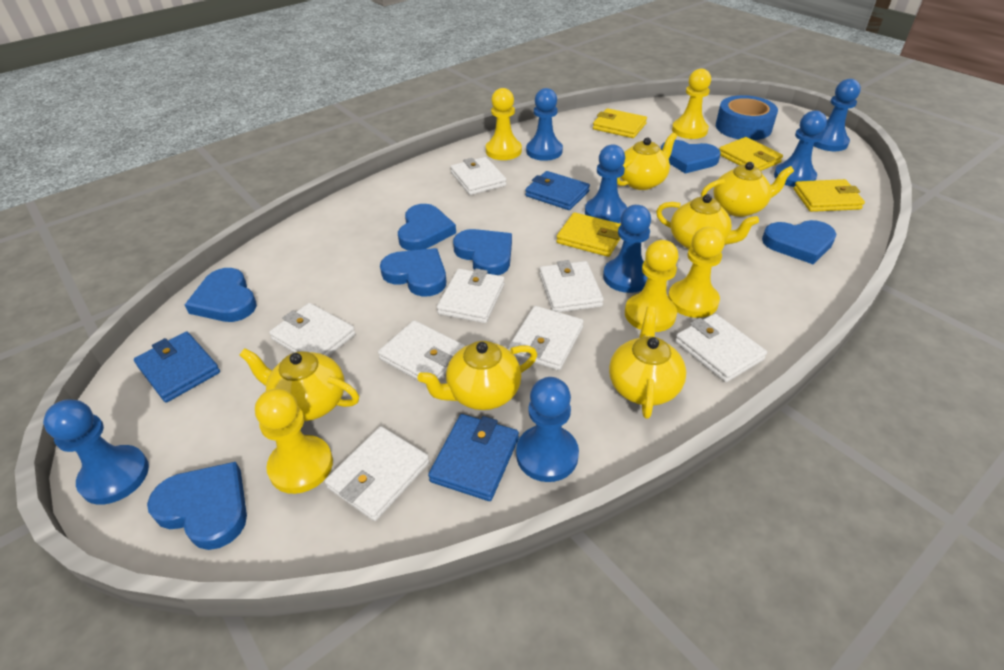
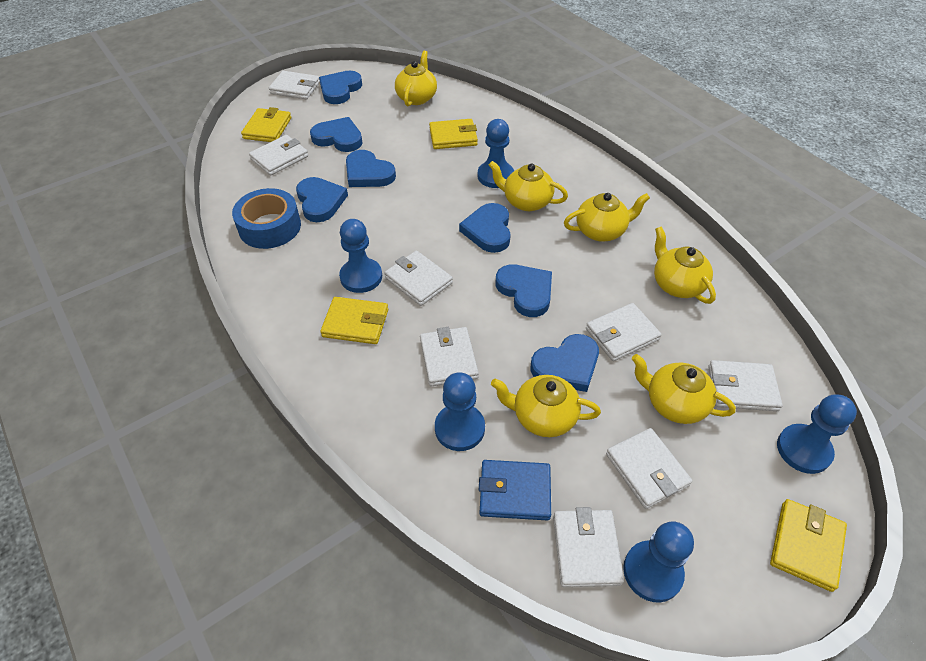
blue pawn: [43,399,149,505] [516,377,579,482] [526,88,563,161] [585,144,627,223] [603,205,651,293] [774,110,827,187] [814,79,861,151] = 7 -> [339,219,382,293] [435,372,485,451] [478,119,514,188] [623,521,694,602] [777,394,857,474] = 5
blue wallet: [134,331,220,403] [428,414,519,501] [525,171,590,210] = 3 -> [479,460,551,521] = 1
yellow pawn: [255,389,333,494] [486,88,522,160] [625,240,679,332] [668,227,725,318] [672,68,711,139] = 5 -> none = 0

